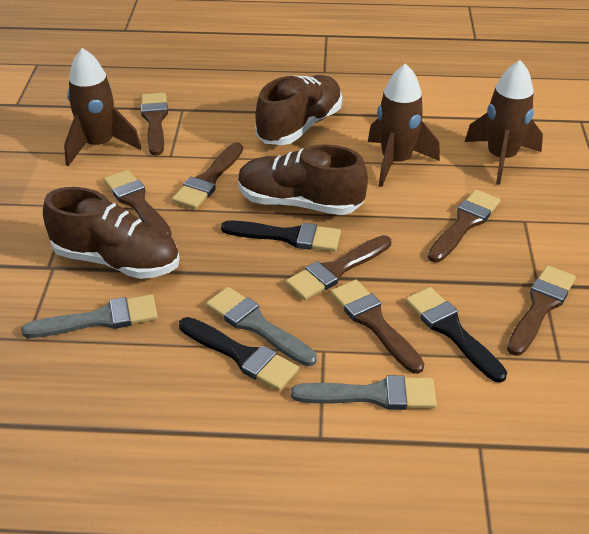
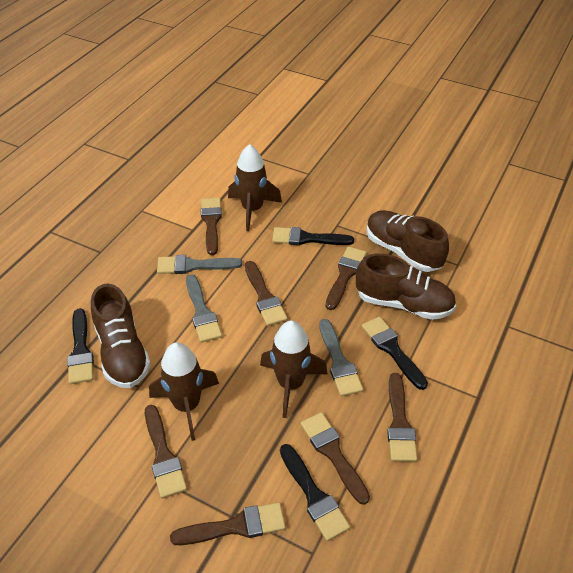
black brush: [179,317,299,391] [221,220,341,252] [405,287,507,383] = 3 -> [67,308,94,384] [272,227,354,245] [280,444,350,541] [362,316,428,390] = 4

